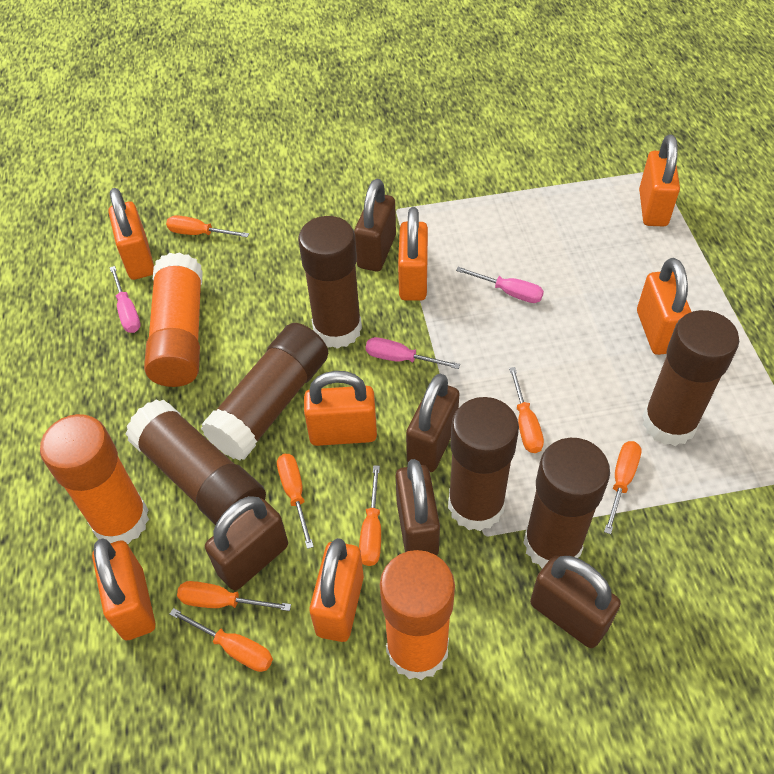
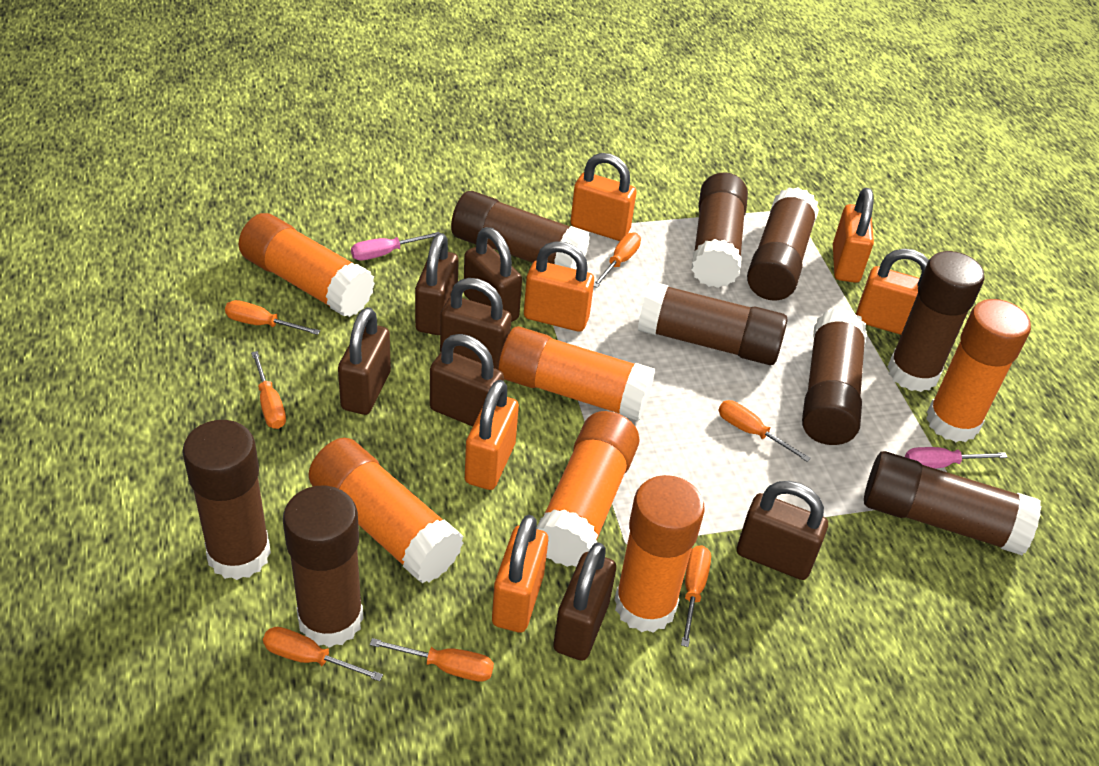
brown glue stick: [126,399,266,525] [201,323,328,461] [298,216,362,349] [448,397,519,531] [523,438,610,569] [643,310,739,446] = 6 -> [182,420,271,580] [283,486,364,648] [451,191,590,270] [638,281,787,365] [691,173,748,288] [747,187,819,301] [802,309,867,445] [864,451,1041,555] [887,251,985,392] = 9
brown padlock: [205,496,288,590] [354,179,396,271] [396,459,440,555] [406,374,460,472] [530,556,621,648] = 5 -> [338,307,391,415] [415,233,459,335] [430,334,504,426] [440,278,512,370] [464,227,522,322] [553,542,616,661] [737,481,828,580] = 7
orange glue stick: [40,414,149,544] [144,252,203,387] [380,550,455,680] = 3 -> [239,213,375,317] [309,438,463,583] [498,326,655,421] [537,411,640,567] [615,475,705,633] [926,299,1031,442] = 6
orange padlock: [92,538,155,640] [109,188,154,280] [304,371,377,446] [310,538,364,642] [398,207,428,301] [637,258,691,355] [639,134,680,227] = 7 -> [465,380,519,490] [492,515,548,632] [524,241,594,332] [570,153,637,241] [833,188,874,283] [856,249,929,335] = 6
pink screwdriver: [110,266,141,333] [366,337,460,369] [456,267,544,303] = 3 -> [351,232,439,260] [905,447,1008,469] = 2

